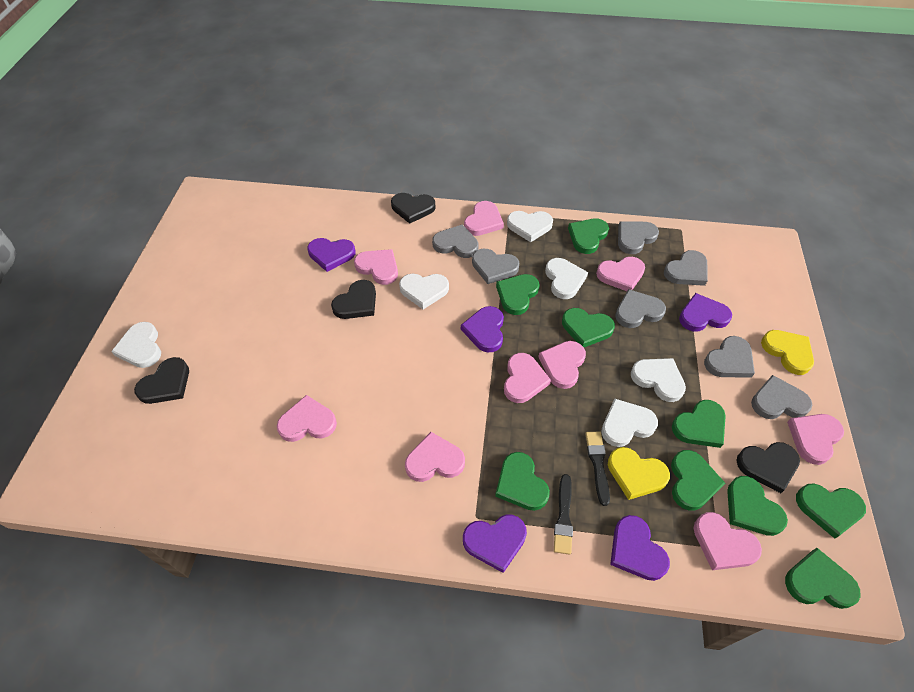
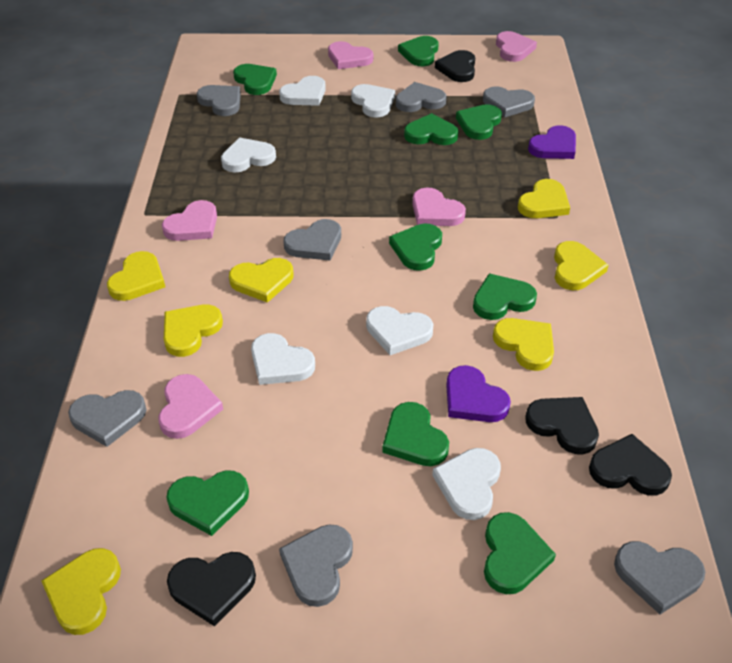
black brush: [554,474,573,555] [585,432,610,506] = 2 -> none = 0
pink heart: [277,395,337,442] [354,249,398,285] [405,432,465,482] [464,201,504,236] [504,353,551,403] [538,341,586,389] [596,257,645,291] [694,512,762,570] [787,414,844,465] = 9 -> [158,374,223,439] [162,200,217,241] [328,41,373,69] [412,187,466,226] [496,31,537,62] = 5
purple heart: [307,238,355,272] [461,306,504,353] [463,515,527,573] [610,515,670,581] [679,293,732,332] = 5 -> [446,365,511,422] [528,125,576,159] = 2
yellow heart: [608,447,670,500] [761,330,814,375] = 2 -> [42,548,121,635] [107,251,165,301] [164,305,223,357] [229,258,293,303] [493,318,554,371] [518,179,570,218] [554,241,609,290] = 7

